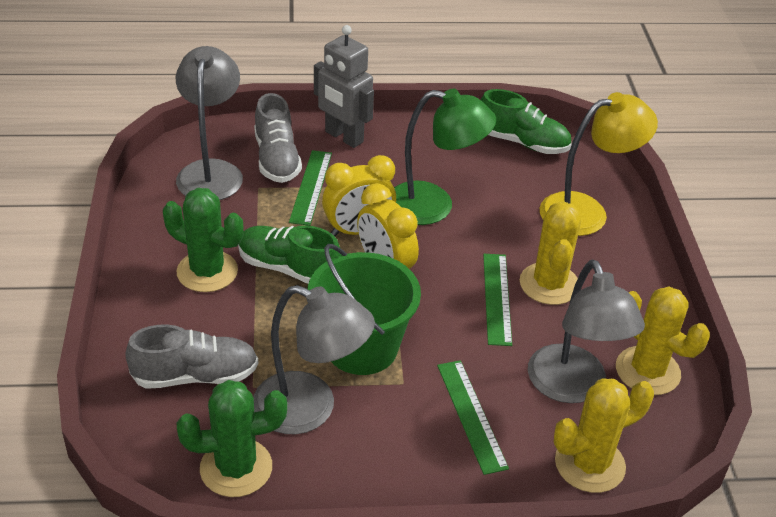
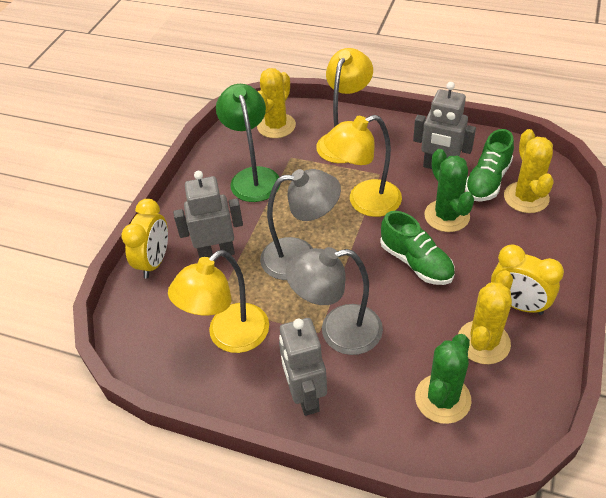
green bucket: [308,244,421,375] = 1 -> none = 0
green ruler: [289,150,332,226] [437,360,509,475] [483,254,512,346] = 3 -> none = 0
grey lamp: [176,46,243,200] [253,285,375,434] [528,260,645,403] = 3 -> [260,169,341,280] [286,247,383,355] = 2
grey robot: [314,25,374,148] = 1 -> [173,171,243,259] [279,318,327,416] [413,82,476,169] = 3
grey shoe: [125,324,258,389] [254,93,302,183] = 2 -> none = 0
yellow lamp: [540,92,658,236] = 1 -> [168,250,269,353] [316,48,373,163] [324,115,402,217] = 3

